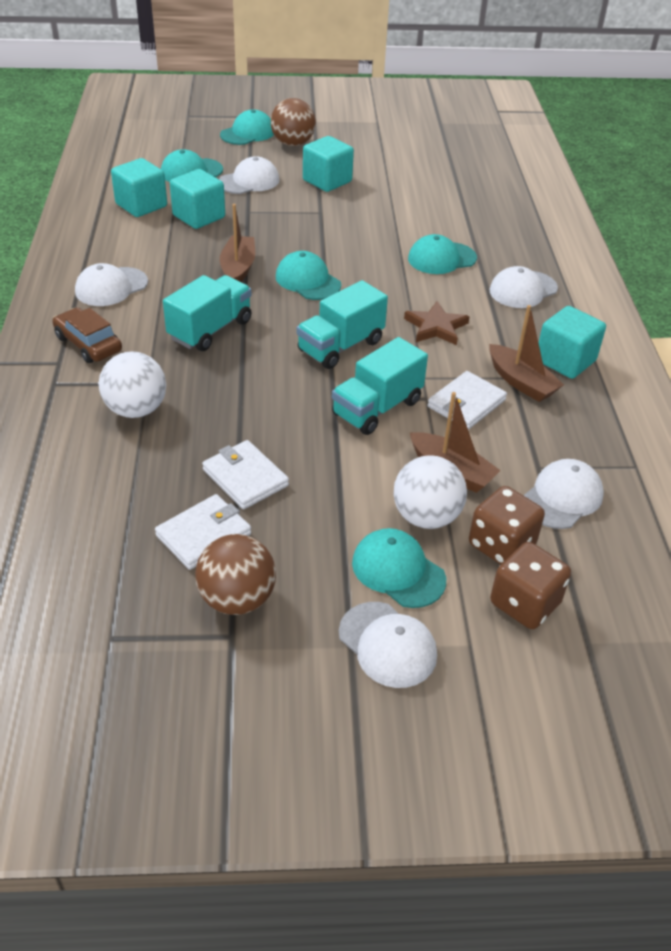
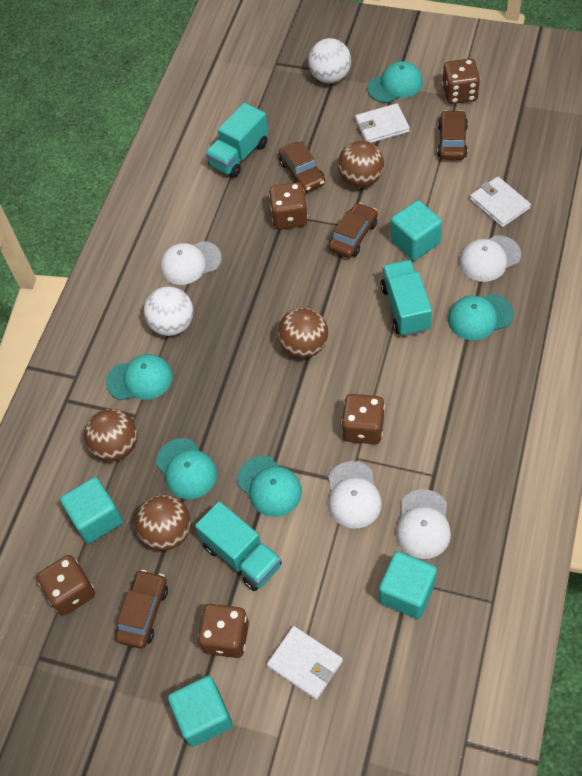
brown ball: [195,534,276,615] [271,98,316,146] = 2 -> [84,409,138,462] [135,495,191,551] [278,307,328,358] [338,141,384,188] = 4
brown boat: [220,204,255,282] [410,392,501,493] [489,305,564,402] = 3 -> none = 0
brown car: [52,307,122,363] = 1 -> [115,570,168,649] [279,141,325,192] [328,202,378,258] [437,110,468,160] = 4
brown dice: [469,486,545,565] [490,542,571,629] = 2 -> [37,555,95,616] [198,604,249,658] [269,182,308,229] [341,394,385,444] [442,58,480,104] = 5
brown star: [404,301,470,345] = 1 -> none = 0
white cap: [75,263,148,306] [219,156,280,194] [339,602,437,688] [490,266,558,308] [523,459,604,529] = 5 -> [160,241,222,285] [328,461,382,528] [396,489,451,559] [459,235,521,282] = 4

